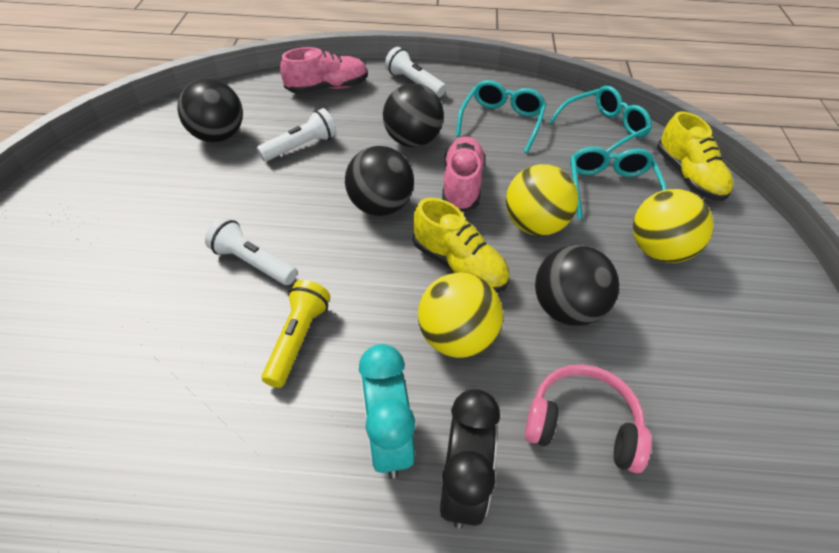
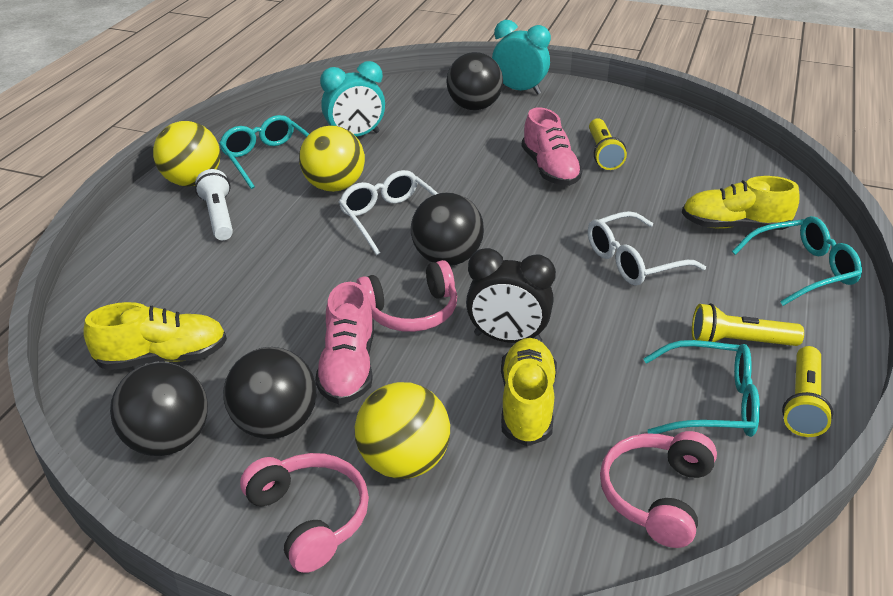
pink headphones: [525,364,652,473] = 1 -> [240,453,369,573] [356,260,457,332] [600,431,717,548] = 3
turquoise clock: [359,344,415,479] = 1 -> [320,61,385,137] [492,20,551,95] = 2
white flashlight: [205,217,298,285] [257,108,337,162] [385,47,447,97] = 3 -> [195,169,233,240] = 1
white glasses: none = 0 -> [339,170,438,255] [588,211,706,285] = 2
yellow flashlight: [262,280,330,388] = 1 -> [589,118,627,170] [692,303,804,346] [782,346,833,437] = 3
yellow shoe: [413,198,509,293] [657,111,734,201] = 2 -> [83,302,227,370] [501,338,557,446] [682,176,800,230] = 3

